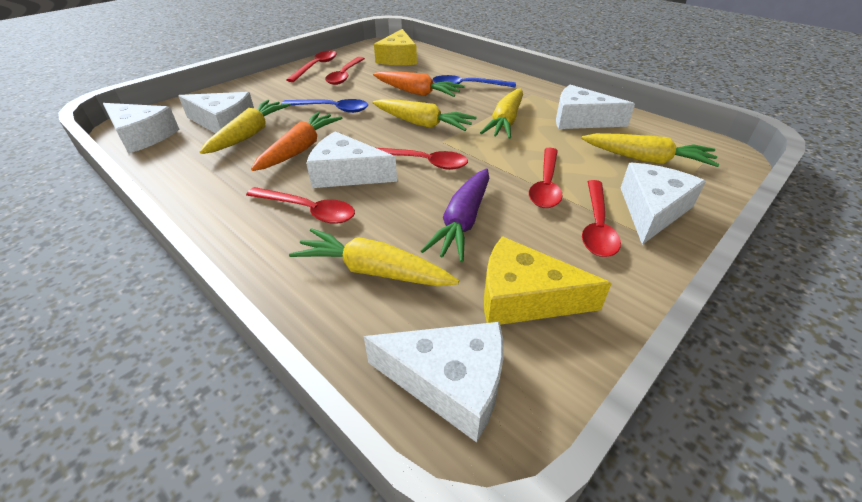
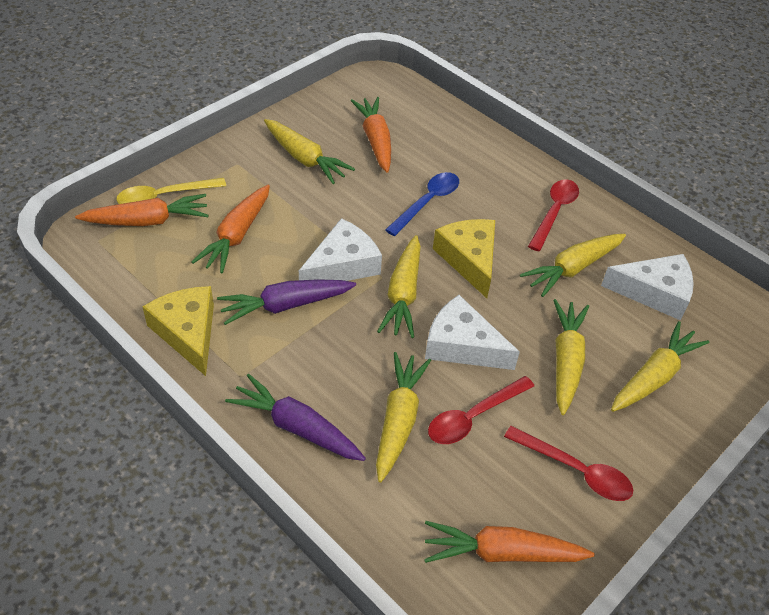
blue spoon: [281,99,368,113] [432,75,516,87] = 2 -> [385,172,459,236] = 1
orange carrot: [251,112,342,171] [373,71,465,97] = 2 -> [75,194,209,226] [191,185,270,273] [351,97,391,173] [424,521,595,563] = 4
purple carrot: [421,168,489,262] = 1 -> [217,279,356,325] [225,374,366,461] = 2
red spoon: [246,187,355,224] [286,51,337,82] [325,57,365,85] [377,148,468,170] [529,148,563,208] [582,180,621,257] = 6 -> [428,376,534,444] [504,426,633,501] [528,179,579,251] = 3
white cheese: [103,103,180,154] [179,92,254,134] [306,131,397,188] [364,322,504,443] [556,85,635,129] [621,163,706,245] = 6 -> [299,218,382,281] [425,295,520,370] [601,254,694,321] = 3
yellow carrot: [200,100,290,154] [289,228,459,286] [373,99,477,131] [480,89,523,139] [582,133,720,167] = 5 -> [264,119,355,184] [376,352,431,482] [377,235,421,338] [520,234,626,297] [553,299,589,415] [611,321,709,412] = 6
yellow spoon: none = 0 -> [116,178,226,204] = 1

